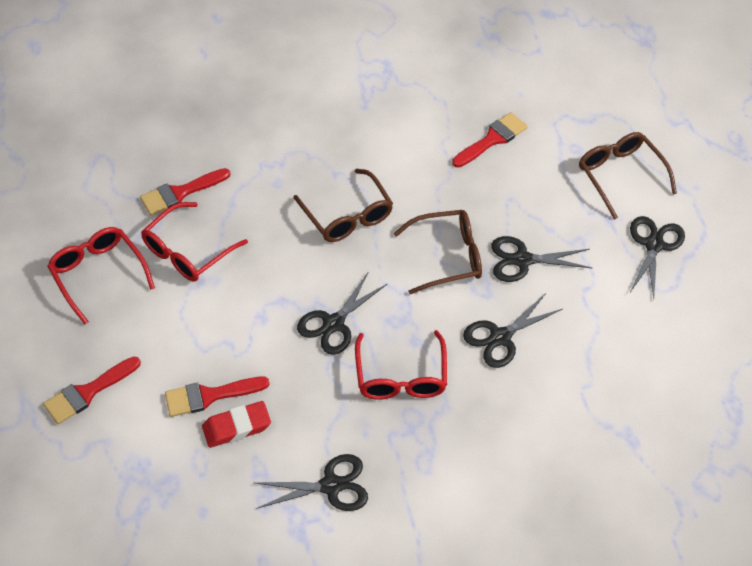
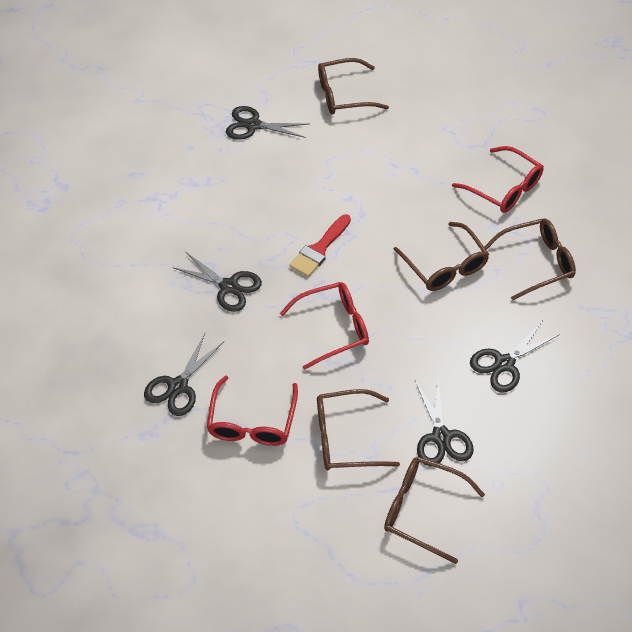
brown glasses: [293,169,393,242] [394,210,482,294] [579,132,677,220] = 3 -> [317,389,400,470] [318,58,389,115] [384,457,485,564] [393,222,489,291] [484,219,576,301] = 5
red brush: [43,357,141,424] [140,168,231,215] [165,377,269,417] [452,112,528,168] = 4 -> [289,214,351,277] = 1
red eraser: [202,401,271,448] = 1 -> none = 0

